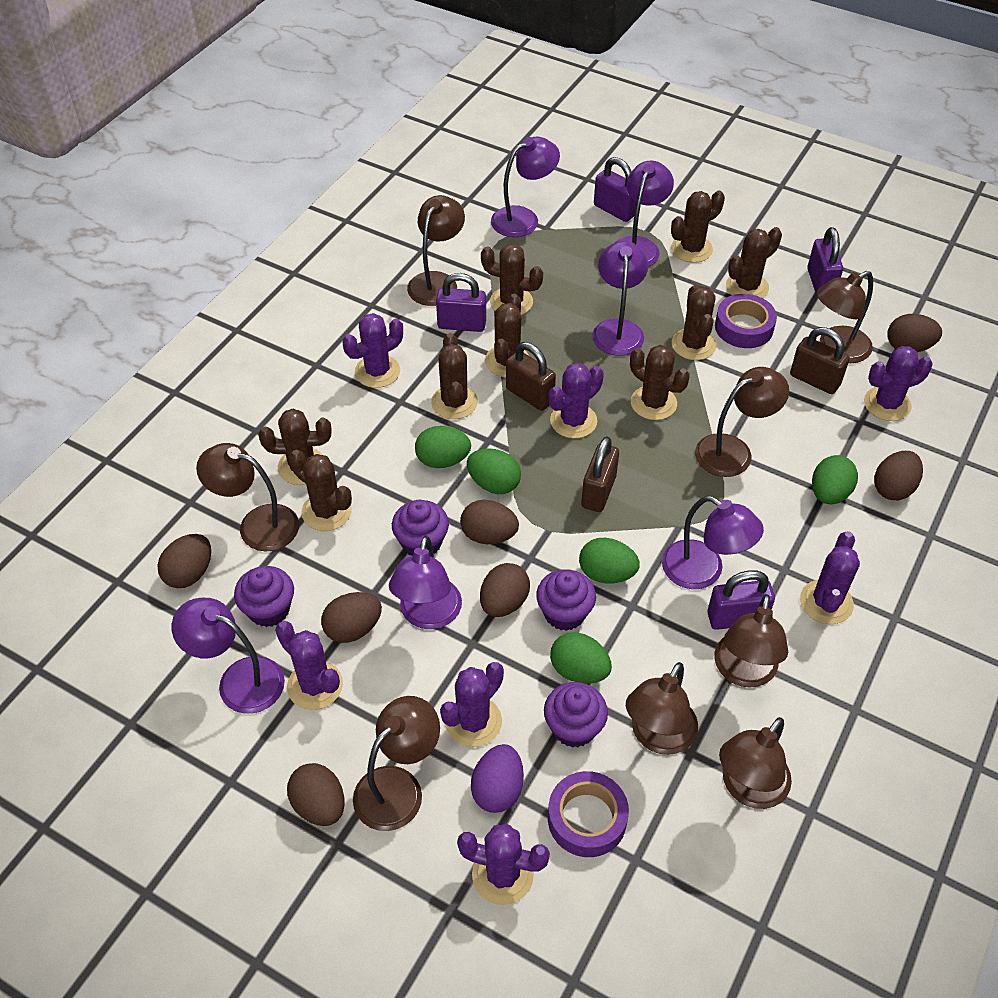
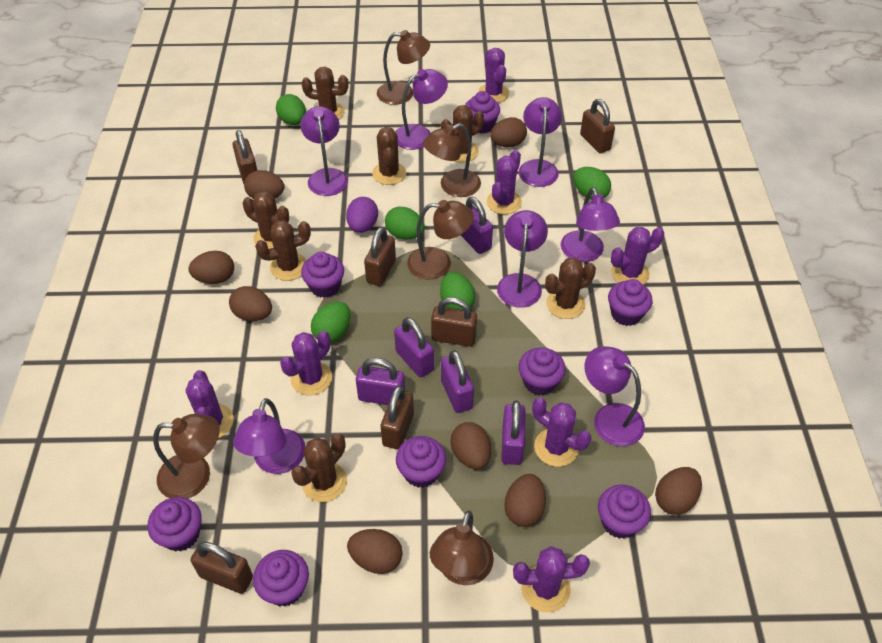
brown cactus: [258,409,331,485] [289,450,352,531] [431,333,478,419] [481,244,543,315] [485,294,529,377] [630,345,690,420] [671,190,725,263] [672,285,717,360] [726,227,782,298] = 9 -> [243,191,289,249] [255,220,311,281] [291,433,347,502] [301,67,348,119] [372,127,406,185] [441,105,484,163] [545,257,596,319] = 7
brown egg: [157,534,211,588] [287,763,344,826] [321,592,382,643] [460,500,519,544] [480,563,530,617] [874,451,923,500] [887,314,942,352] = 7 -> [189,251,234,284] [229,286,272,321] [244,170,284,199] [347,529,403,574] [450,422,491,469] [490,117,527,147] [504,474,546,527] [655,467,702,515] = 8
brown lamp: [196,443,299,552] [353,696,440,831] [407,195,465,306] [626,662,698,755] [695,367,789,477] [714,594,788,687] [719,717,792,809] [816,271,873,363] = 8 -> [153,414,220,499] [377,30,430,105] [407,200,474,280] [423,123,481,197] [430,511,494,585] = 5
brown padlock: [506,342,556,411] [581,436,619,512] [790,327,850,394] = 3 -> [191,541,253,594] [233,130,257,184] [364,227,396,286] [380,385,414,450] [431,297,477,347] [580,99,615,153] = 6
purple cupcake: [234,566,294,627] [392,500,449,556] [536,569,596,631] [544,682,608,748] = 4 -> [147,497,202,552] [253,550,309,607] [301,252,344,298] [396,436,446,488] [465,91,500,134] [519,348,566,395] [598,485,651,539] [608,279,653,326] = 8
purple lamp: [172,598,285,714] [389,536,462,629] [491,137,560,237] [592,241,648,356] [615,160,674,267] [662,496,764,589] = 6 -> [233,398,305,474] [300,106,348,196] [395,69,448,150] [497,210,548,308] [519,97,562,187] [561,187,620,262] [585,346,645,447] = 7
purple padlock: [436,273,486,332] [594,157,637,222] [707,570,775,630] [807,227,843,295] = 4 -> [356,358,405,405] [394,317,434,377] [441,350,474,413] [461,197,493,254] [501,400,526,465] = 5
purple tape: [548,771,629,857] [715,294,777,348] = 2 -> none = 0

